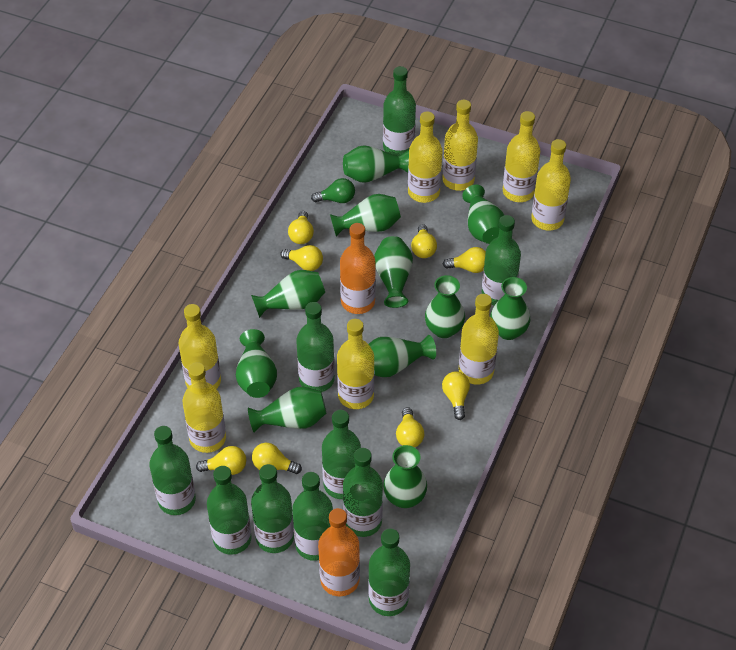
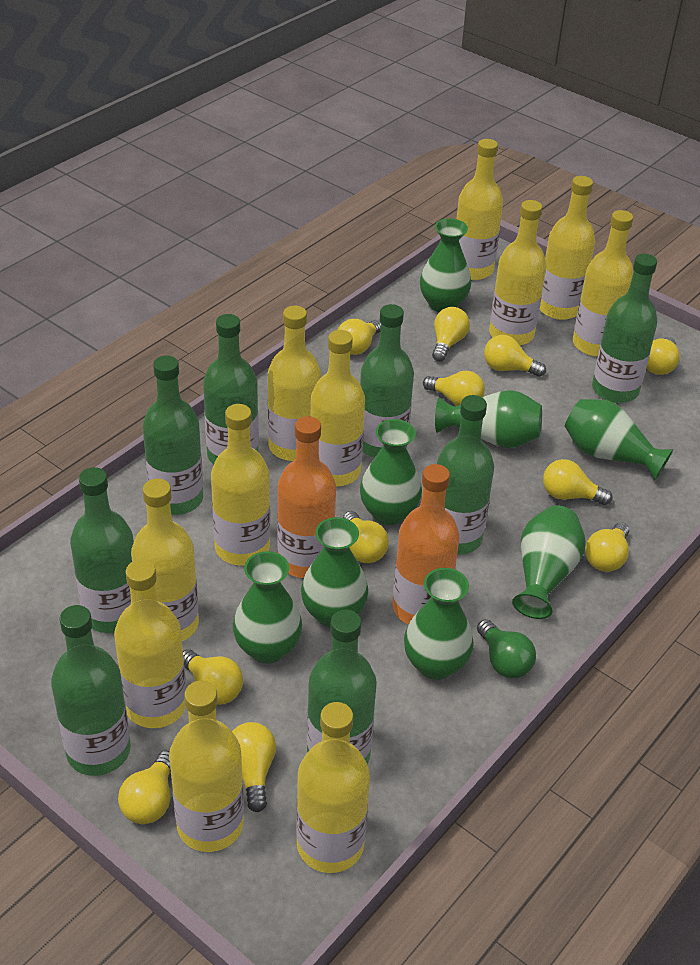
green bottle: [149,426,196,515] [207,466,252,555] [251,464,294,553] [292,472,333,561] [296,302,335,392] [322,410,361,499] [343,448,383,537] [368,528,410,616] [383,66,416,156] [482,215,521,305] = 10 -> [51,605,131,776] [70,467,134,633] [143,355,203,515] [203,314,259,465] [307,610,377,764] [360,304,414,458] [437,395,494,555] [592,254,657,403] = 8
green vase: [236,329,277,398] [248,387,326,432] [251,270,325,318] [330,194,401,236] [343,145,409,183] [369,335,436,377] [374,236,413,308] [383,445,427,508] [425,275,465,338] [462,185,504,244] [490,277,530,340] = 11 -> [233,551,302,664] [301,517,368,627] [360,419,422,525] [404,568,474,680] [420,218,471,312] [435,390,542,448] [512,505,586,619] [565,399,674,481] = 8
yellow bottle: [178,304,221,389] [182,362,226,453] [337,319,374,409] [408,112,443,203] [443,100,478,191] [459,294,499,385] [503,111,540,202] [531,139,571,231] = 8 -> [114,559,186,728] [131,479,199,641] [169,681,244,852] [211,404,270,565] [268,306,321,461] [296,702,370,873] [311,330,365,487] [456,139,503,280] [489,200,546,346] [540,176,595,320] [573,210,634,357] = 11
yellow light bulb: [196,446,246,475] [252,443,302,474] [280,245,323,271] [288,211,314,244] [396,407,424,447] [411,224,437,258] [442,371,470,420] [443,247,486,273] = 8 -> [118,750,171,824] [183,649,243,705] [232,722,276,812] [338,319,381,355] [343,511,389,563] [423,371,485,406] [432,307,470,361] [484,335,546,377] [543,459,613,505] [585,522,629,572] [647,337,680,375] = 11

